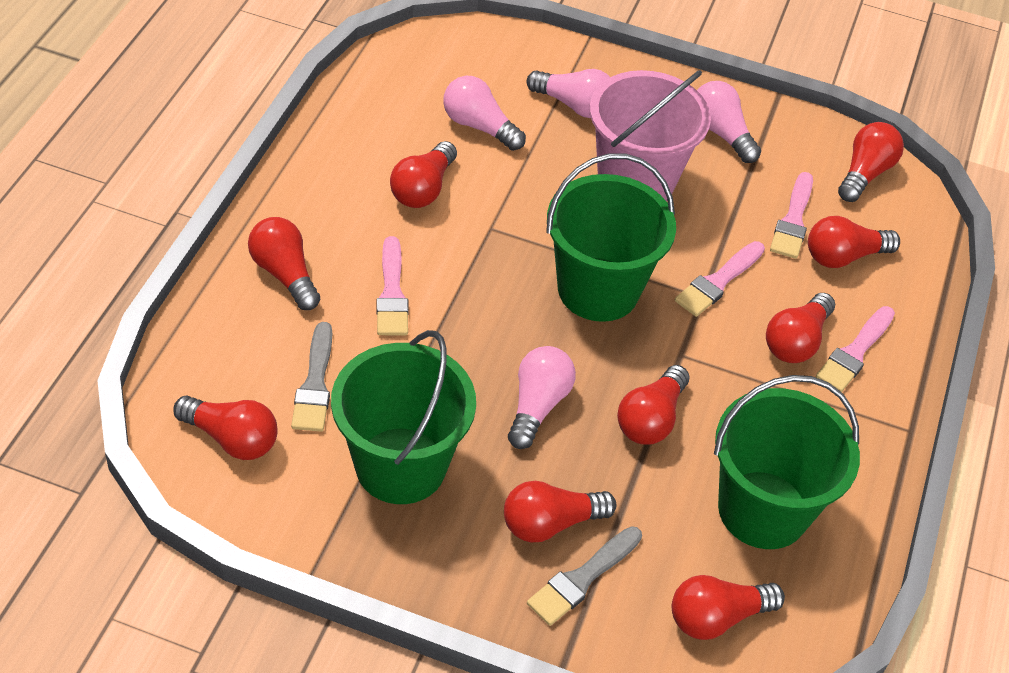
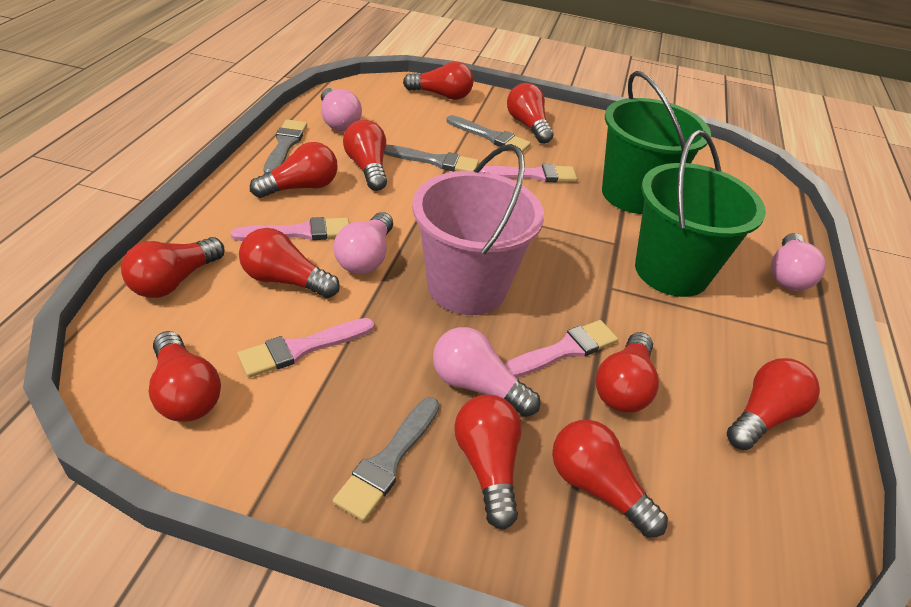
green bucket: [331,330,476,504] [546,153,676,322] [714,375,860,549] = 3 -> [602,71,711,214] [635,130,766,297] = 2
grey brush: [291,322,332,432] [527,526,642,626] = 2 -> [263,119,307,174] [333,397,439,522] [384,145,479,171] [446,115,531,153] = 4
red light bulb: [173,396,278,460] [248,217,320,310] [390,141,457,208] [504,481,617,542] [617,365,690,445] [672,575,785,640] [766,293,835,363] [808,216,900,268] [838,122,904,202] = 9 -> [121,237,224,298] [149,331,221,422] [239,228,340,298] [250,142,337,198] [343,120,387,191] [403,61,473,100] [455,395,522,530] [507,83,554,144] [552,420,668,538] [596,332,659,413] [727,358,820,450] = 11

